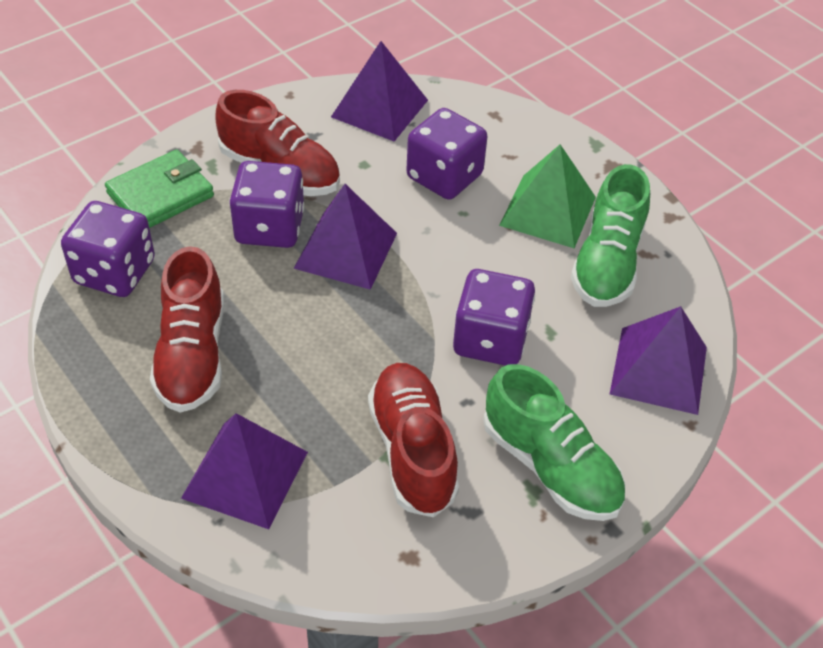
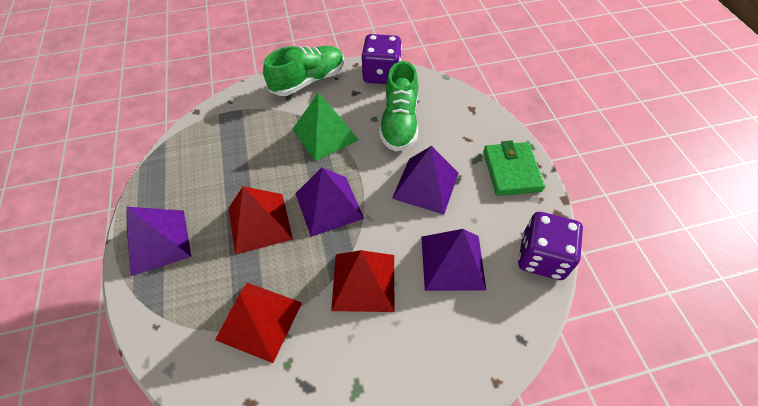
purple dice: [61,201,155,297] [229,161,305,248] [406,108,487,200] [453,269,535,366] = 4 -> [361,34,402,84] [518,212,583,280] = 2
red pyramid: none = 0 -> [215,283,302,363] [229,186,293,255] [331,250,394,312] = 3
red shoe: [150,246,224,413] [216,90,340,196] [368,363,459,517] = 3 -> none = 0

